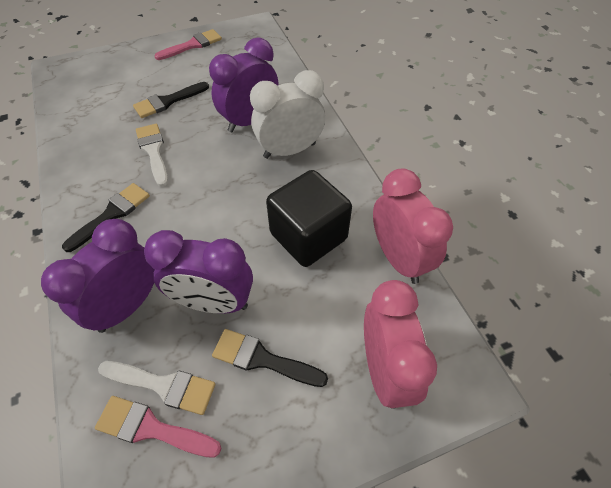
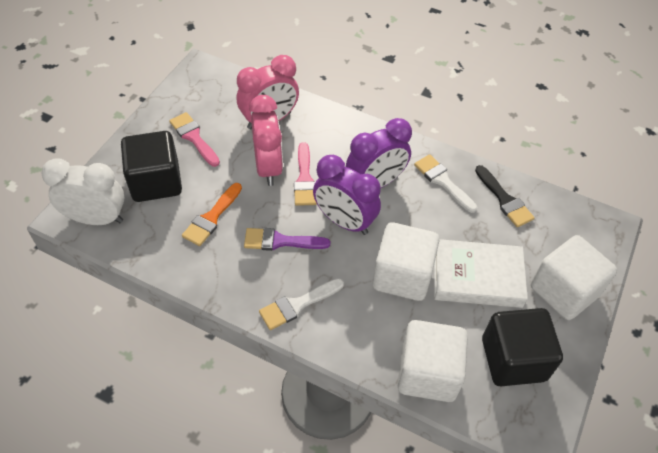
black brush: [62,183,150,252] [133,82,209,118] [212,329,328,387] = 3 -> [475,165,535,227] = 1
black cube: [266,170,352,267] = 1 -> [121,131,182,202] [482,308,563,386] = 2
orange brush: none = 0 -> [182,183,242,246] = 1
purple brush: none = 0 -> [244,228,330,251] = 1
purple clock: [41,219,154,333] [144,230,253,314] [209,37,278,132] = 3 -> [313,155,381,235] [346,118,412,188] = 2
white book: none = 0 -> [434,239,528,308] = 1
white cube: none = 0 -> [373,222,439,301] [397,320,468,402] [531,235,617,320] = 3

